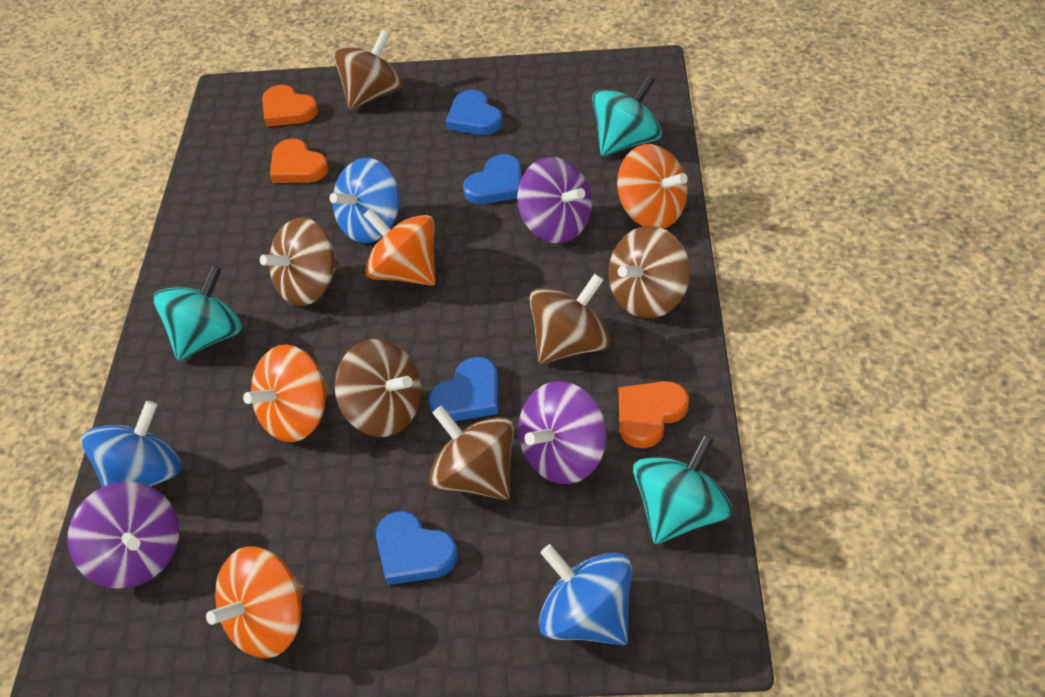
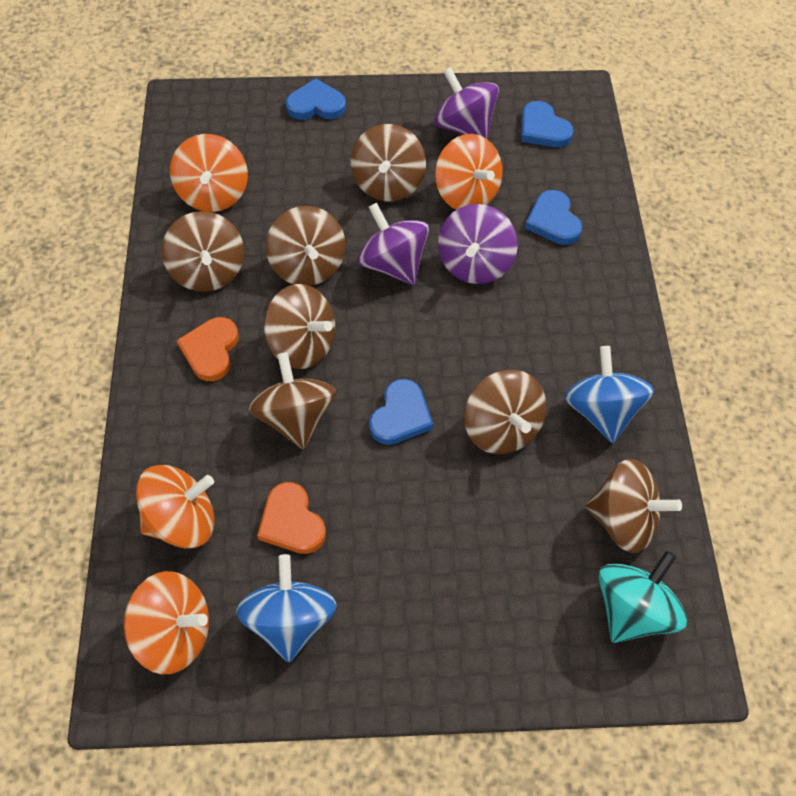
blue spinning top: [81,401,182,487] [330,158,399,243] [539,544,632,645] = 3 -> [236,554,337,662] [564,346,654,443] = 2
brown spinning top: [260,217,339,306] [333,30,403,110] [335,339,421,437] [429,405,514,500] [529,274,610,364] [608,226,690,319] = 6 -> [162,211,244,292] [249,352,336,449] [264,284,335,369] [266,206,346,286] [351,124,426,201] [464,370,546,454] [585,459,682,553] = 7
orange heart: [262,85,319,127] [270,138,328,183] [618,381,689,448] = 3 -> [177,317,239,381] [257,482,326,554] = 2
turquoise spinning top: [153,265,242,361] [592,75,662,156] [633,434,732,544] = 3 -> [598,550,687,643] = 1

